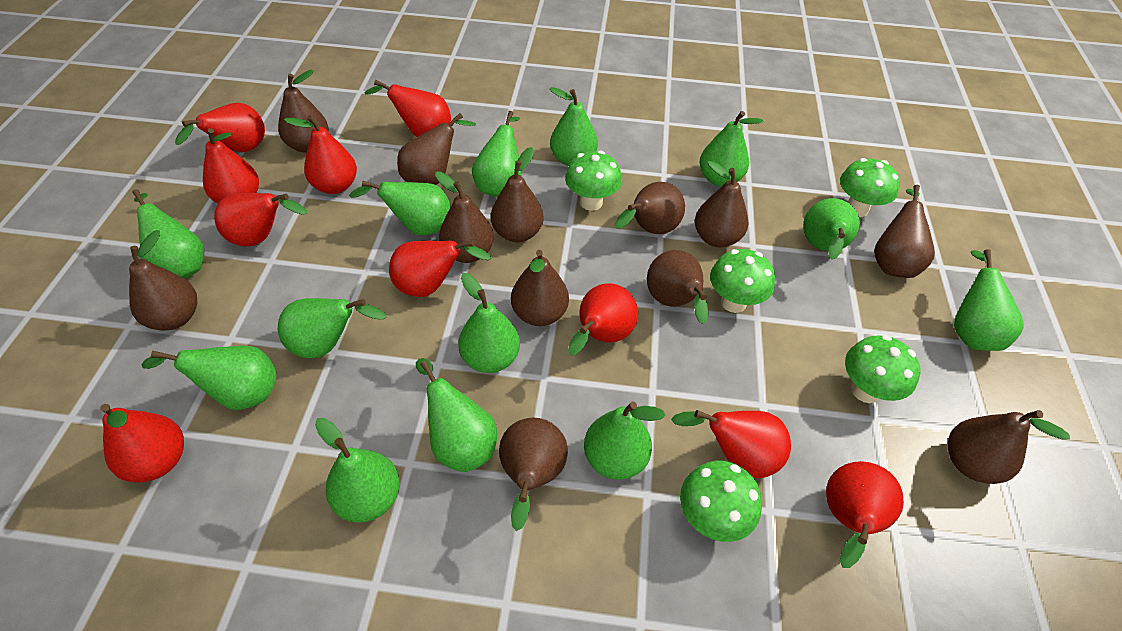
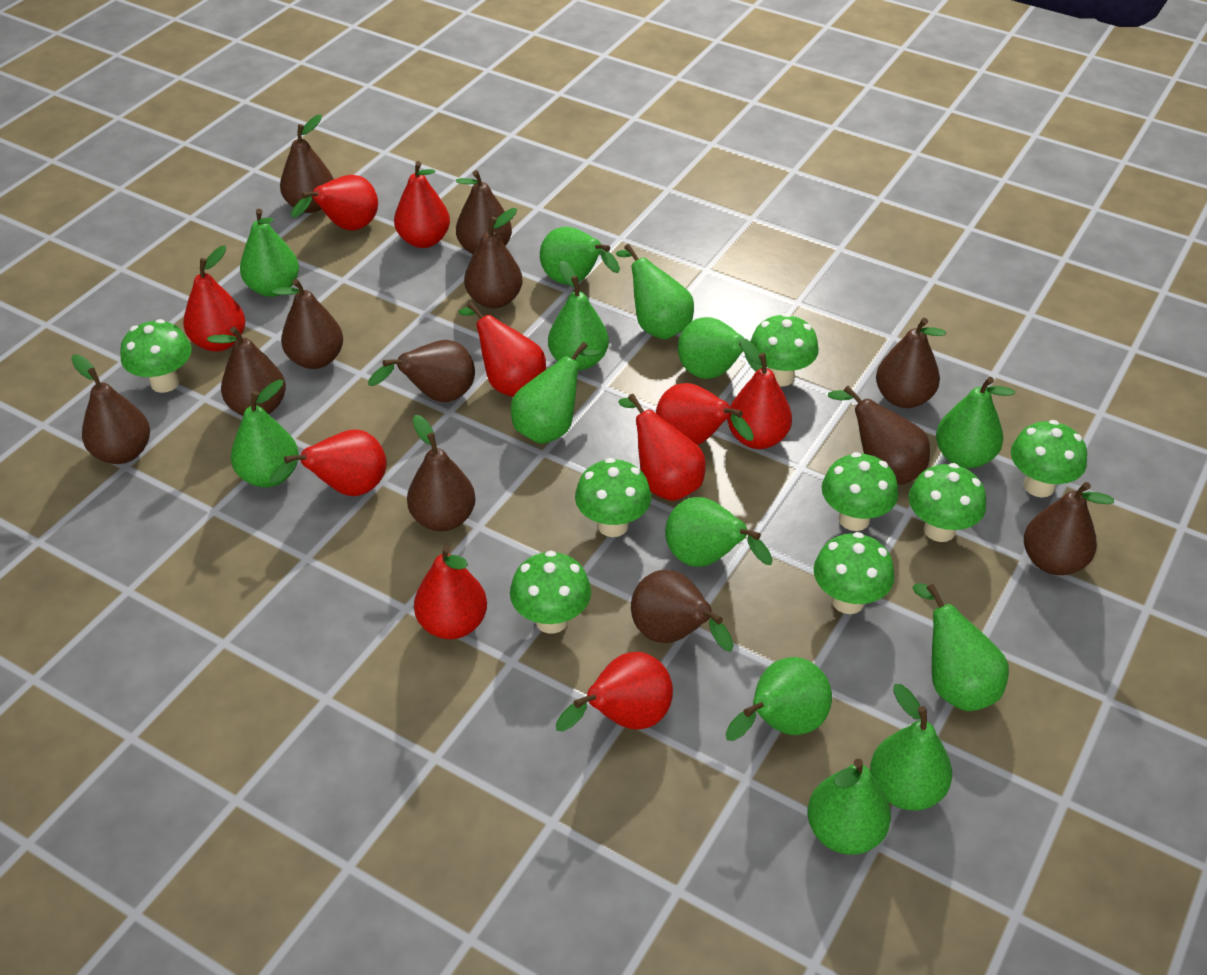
green mushroom: [565,151,622,211] [680,461,762,542] [710,249,775,313] [840,158,900,217] [845,335,920,403] = 5 -> [120,319,192,393] [510,551,591,634] [575,458,651,537] [750,313,819,387] [813,532,895,614] [821,452,898,531] [909,463,986,542] [1011,420,1087,498] = 8

